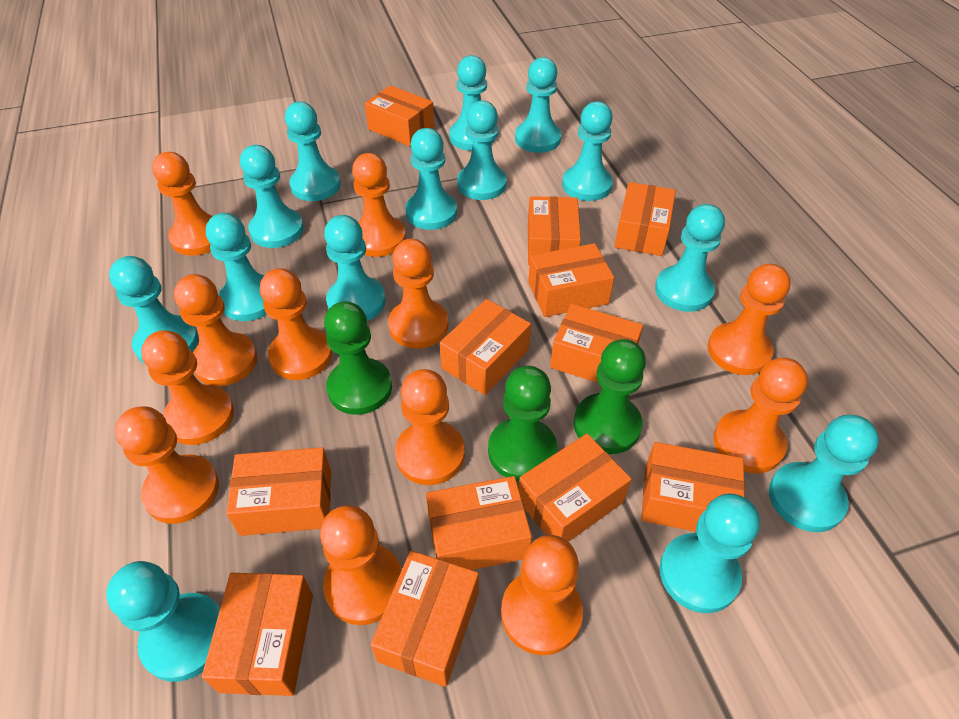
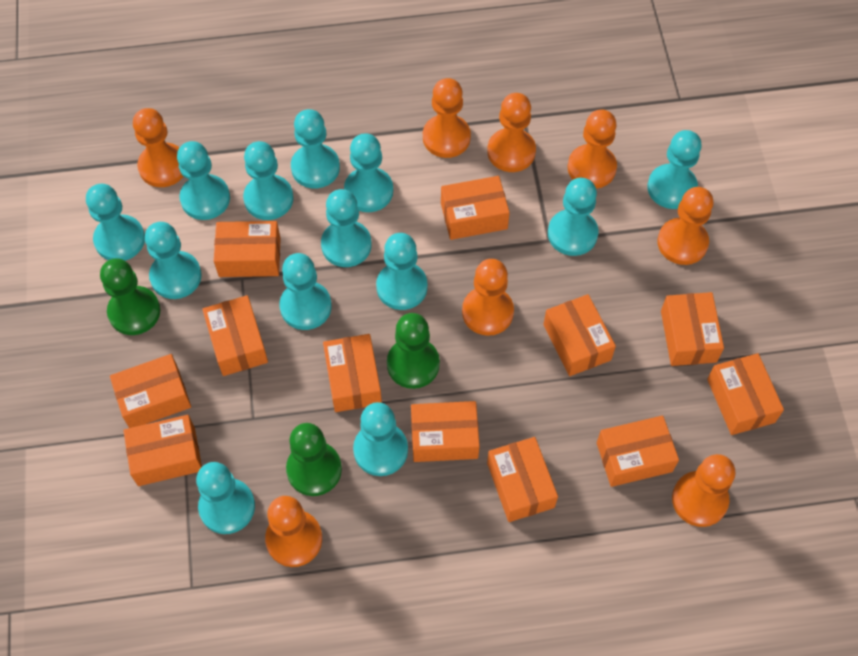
orange pawn: [115,407,219,524] [141,330,234,445] [152,152,213,256] [174,274,257,386] [260,268,332,380] [320,505,402,625] [352,153,406,257] [388,239,448,349] [395,369,465,485] [501,535,583,655] [708,264,791,375] [714,358,808,473] = 12 -> [133,108,184,187] [265,496,322,567] [423,78,471,158] [462,259,514,336] [487,93,536,172] [568,110,617,189] [657,187,714,265] [672,454,735,527] = 8
turquoise pawn: [106,561,220,682] [109,256,198,364] [206,213,267,321] [240,145,304,248] [285,102,341,201] [324,215,386,321] [405,128,457,230] [449,55,495,151] [457,100,507,200] [515,57,561,153] [562,101,613,201] [655,204,725,312] [660,493,760,613] [769,415,879,532] = 14 -> [86,184,145,261] [145,222,202,299] [177,141,230,220] [196,462,255,534] [243,141,294,220] [279,253,332,330] [291,109,340,189] [321,189,372,267] [344,133,393,212] [353,402,408,476] [376,233,428,310] [548,178,598,256] [647,130,702,209] = 13

